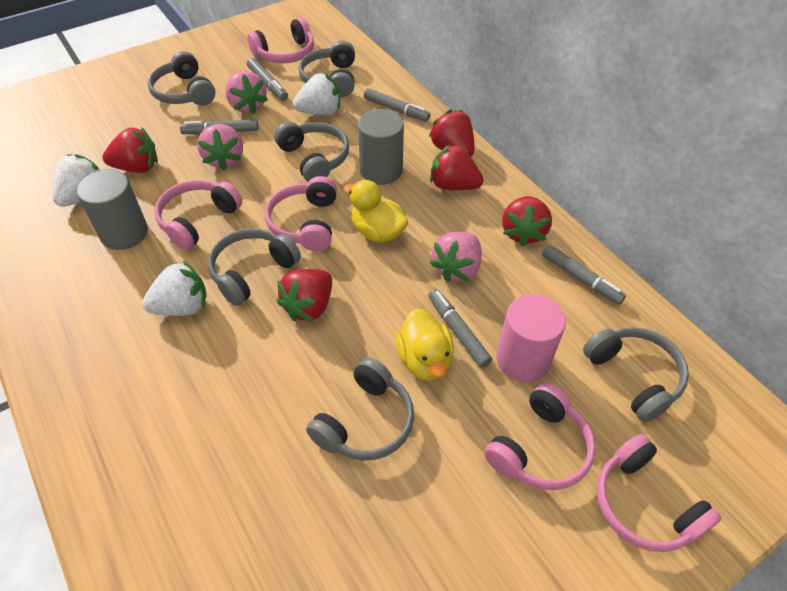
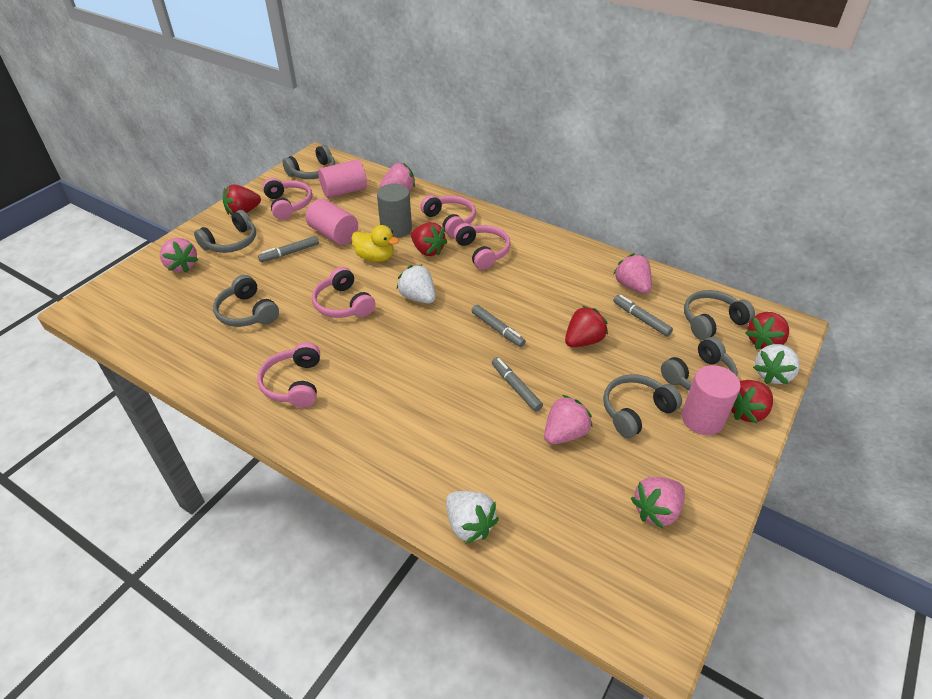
grey cylinder: [77,169,148,250] [358,109,404,185] = 2 -> [377,184,412,238] = 1
grey marker: [180,119,259,135] [247,58,288,101] [364,88,430,122] [428,289,492,368] [542,245,626,305] = 5 -> [258,236,319,262] [472,305,526,347] [492,357,543,412] [613,295,673,337] = 4
pink cylinder: [496,294,566,383] = 1 -> [306,199,358,245] [318,159,367,198] [682,365,741,435] = 3
pink strawberry: [197,124,243,171] [225,71,268,114] [430,232,482,282] = 3 -> [160,238,199,273] [380,163,415,192] [544,395,592,445] [613,254,652,294] [631,477,685,529] = 5
yellow duck: [344,180,408,242] [396,308,454,381] = 2 -> [351,225,399,262] = 1

